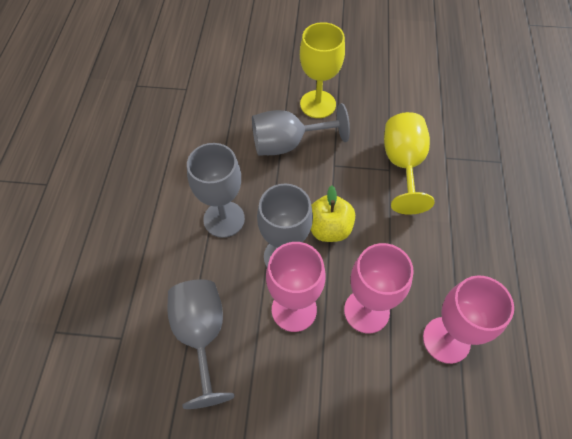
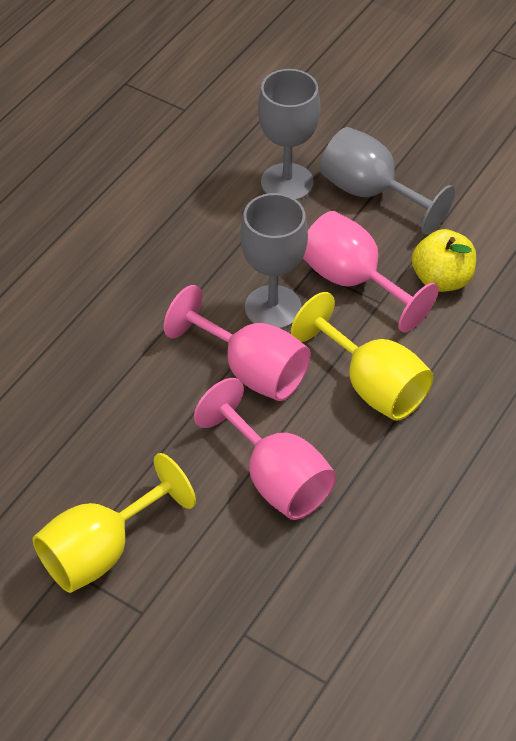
grey goblet: [168,279,235,409] [187,143,245,238] [252,103,350,155] [257,184,313,267] = 4 -> [240,193,308,329] [258,69,320,200] [320,127,455,235] = 3

